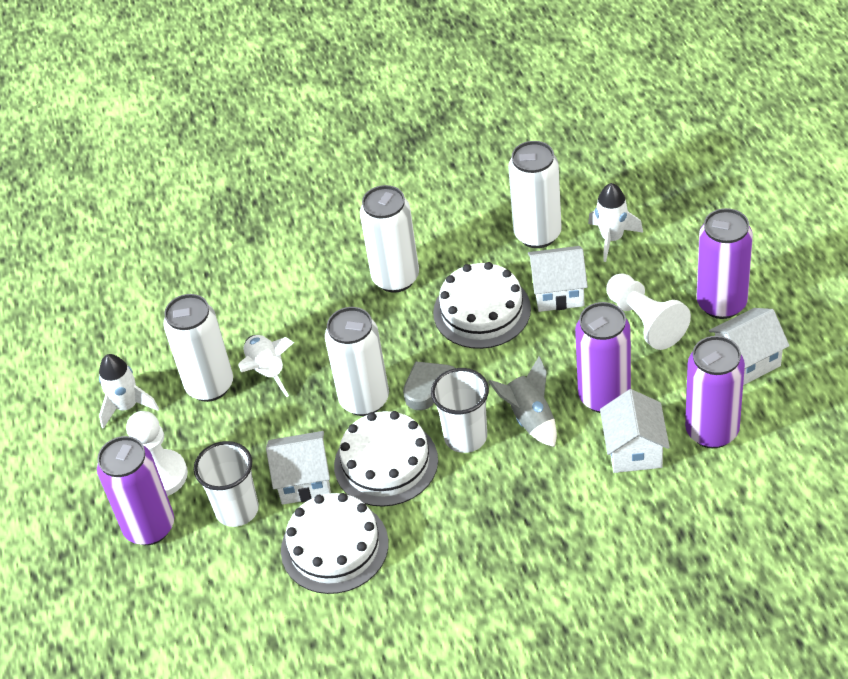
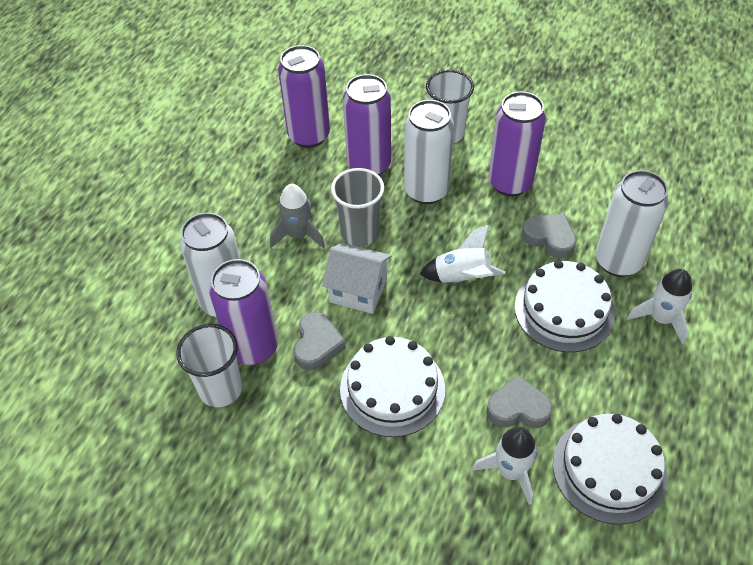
grey cup: none = 0 -> [331,168,384,246] = 1
grey heart: [403,361,455,410] = 1 -> [294,312,346,371] [486,375,553,428] [522,214,577,259] = 3
white can: [163,294,233,402] [325,307,389,416] [360,185,419,293] [508,141,562,248] = 4 -> [180,212,240,317] [404,100,454,204] [596,170,668,277] = 3
white house: [266,431,331,505] [528,246,588,312] [600,389,670,473] [709,308,790,385] = 4 -> [322,243,391,314] = 1
white pawn: [126,411,188,496] [606,273,691,350] = 2 -> none = 0

